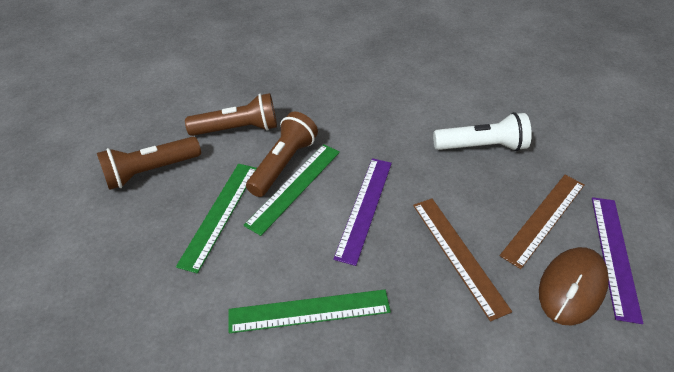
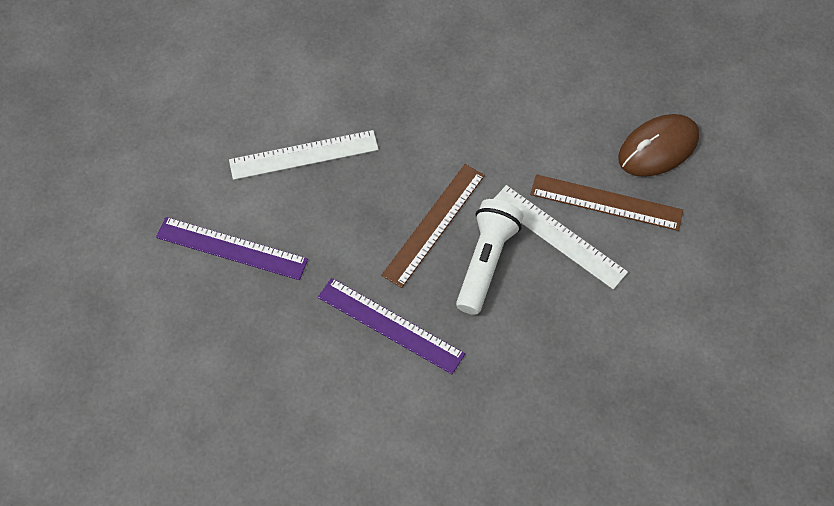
brown flashlight: [97,137,201,190] [185,93,277,136] [246,112,318,197] = 3 -> none = 0
green ruler: [176,164,257,274] [228,289,391,333] [244,144,340,236] = 3 -> none = 0
white ruler: none = 0 -> [229,130,379,180] [494,185,628,289] = 2

